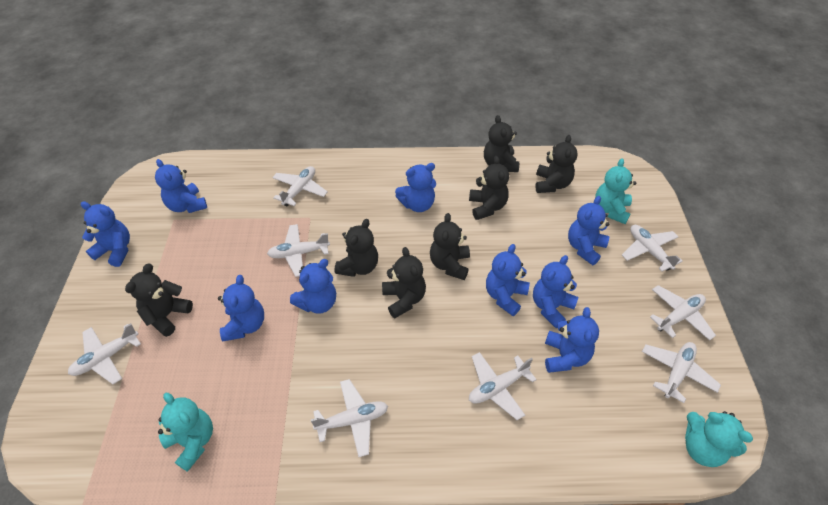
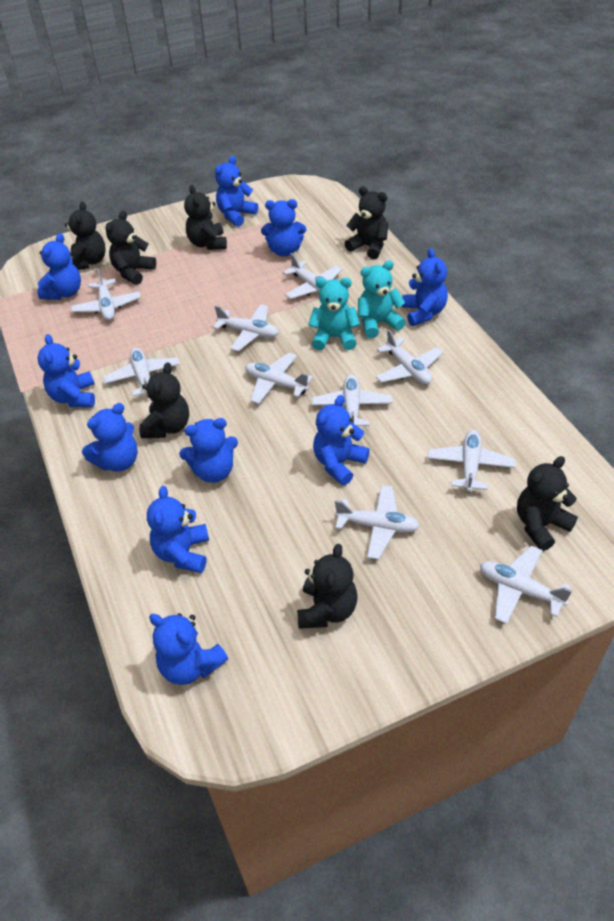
blue teddy bear: [81,201,130,267] [155,159,207,213] [218,275,264,341] [290,259,336,314] [395,163,436,212] [486,244,530,316] [533,255,578,328] [545,307,599,373] [568,196,609,265] = 9 -> [37,233,81,300] [37,334,95,407] [82,403,138,471] [147,486,209,573] [149,613,228,685] [179,418,238,483] [215,156,258,227] [261,199,306,256] [313,395,370,485] [402,248,448,326] = 10
turquoise teddy bear: [158,393,213,472] [595,158,637,224] [685,411,753,467] = 3 -> [308,278,360,350] [358,260,406,338] = 2
white plane: [68,323,141,384] [267,224,330,277] [272,166,328,206] [311,379,388,457] [469,352,537,420] [622,225,683,272] [642,342,721,403] [650,285,716,341] = 8 -> [71,268,141,321] [103,348,179,398] [213,304,279,352] [245,353,313,404] [283,253,342,299] [312,374,392,426] [335,485,420,560] [376,329,443,385] [428,430,515,493] [480,545,572,624] = 10

